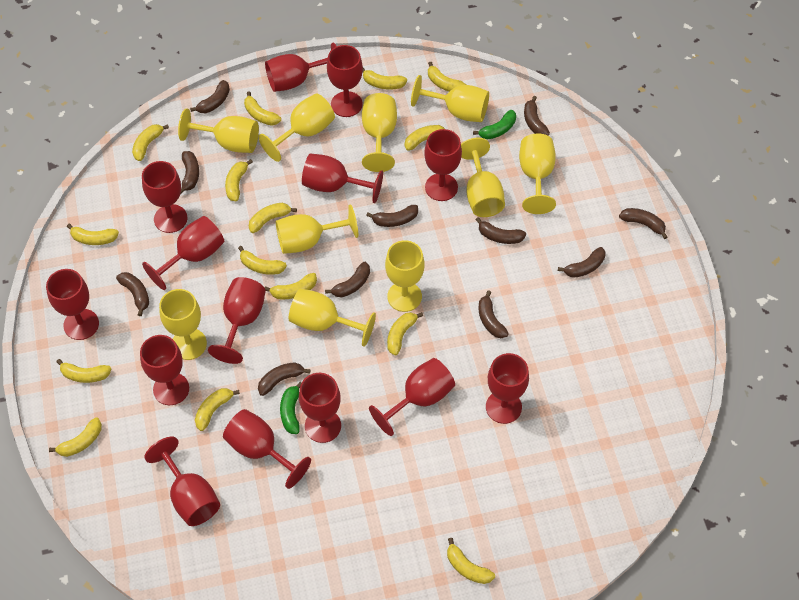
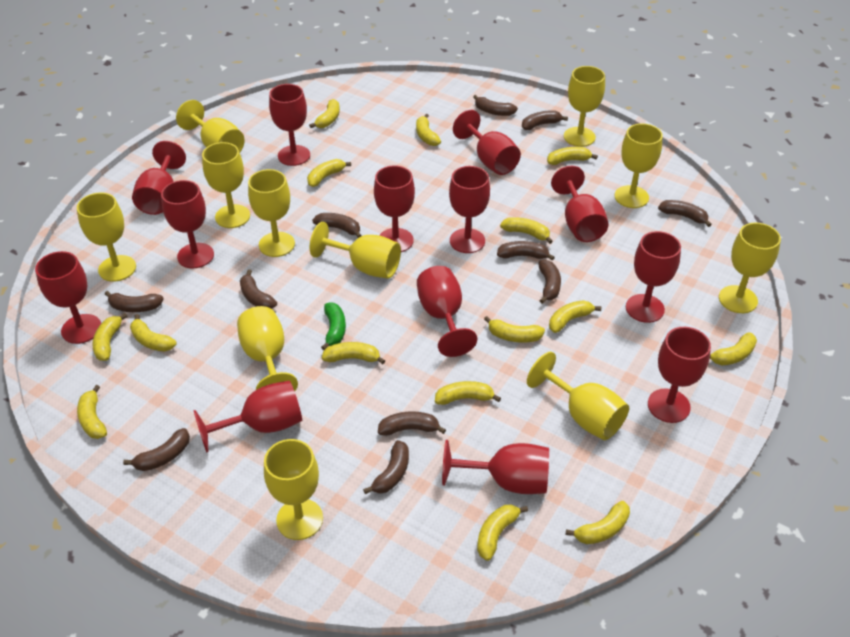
green banana: [280,382,302,434] [473,110,516,139] = 2 -> [321,302,346,350] = 1
red goblet: [46,269,99,340] [140,335,189,405] [142,161,187,233] [142,216,224,290] [145,437,220,526] [208,277,266,364] [223,409,311,489] [265,42,337,92] [299,373,341,443] [302,154,383,203] [327,45,363,117] [369,358,455,436] [424,129,462,201] [486,353,529,424] = 14 -> [35,251,101,344] [132,141,186,215] [161,180,214,269] [193,380,302,453] [269,84,310,166] [374,165,415,252] [417,266,477,357] [442,440,549,494] [449,166,490,253] [453,110,521,175] [551,166,609,242] [626,231,681,323] [648,327,711,423] = 13
yellow goblet: [159,289,207,360] [178,109,259,153] [258,93,335,162] [276,204,358,254] [289,289,376,347] [362,93,397,172] [385,240,424,312] [411,75,489,122] [461,138,505,217] [519,133,556,214] = 10 -> [77,193,136,282] [176,100,245,153] [202,142,250,228] [237,306,298,391] [248,169,295,257] [264,439,323,540] [310,222,401,279] [527,352,629,440] [564,66,605,147] [615,123,663,208] [719,223,781,313] = 11

